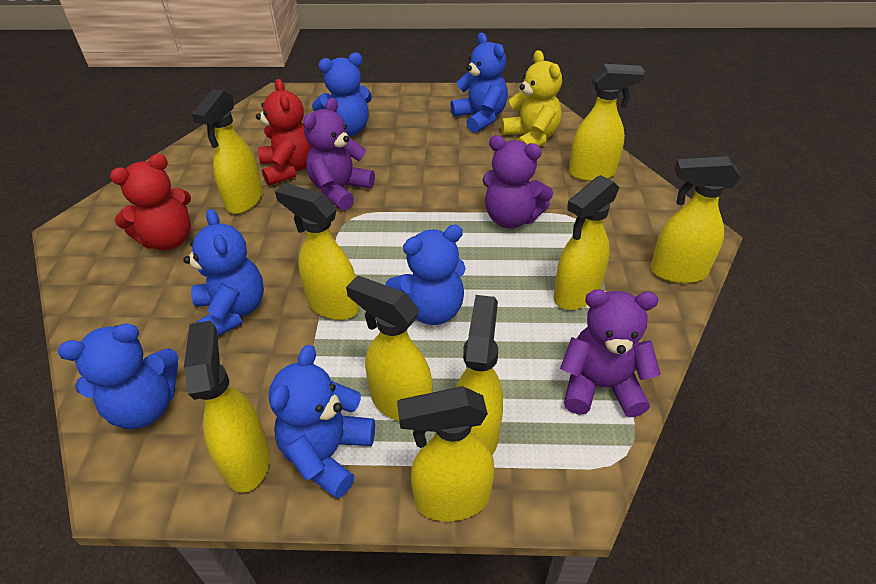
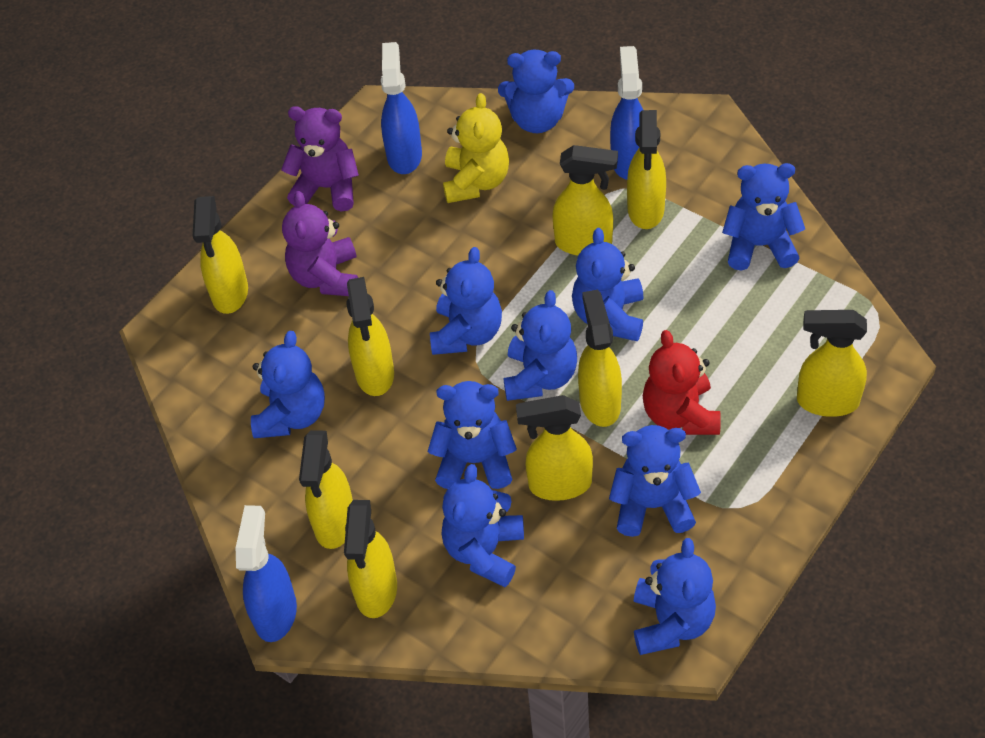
blue spray bottle: none = 0 -> [236,505,297,642] [381,42,422,174] [610,46,643,180] = 3
blue teddy bear: [58,323,179,429] [183,209,264,336] [269,345,375,499] [312,52,372,136] [385,225,466,325] [450,33,508,133] = 6 -> [251,331,325,438] [428,381,517,489] [430,247,502,355] [442,464,524,587] [498,50,574,133] [504,290,577,401] [572,228,644,341] [609,425,701,537] [634,538,716,655] [722,163,805,271] = 10
purple teddy bear: [303,98,375,210] [483,135,553,228] [560,289,661,417] = 3 -> [281,106,359,212] [282,191,358,296] = 2
red teddy bear: [110,154,191,250] [256,79,312,186] = 2 -> [643,330,721,435] = 1

